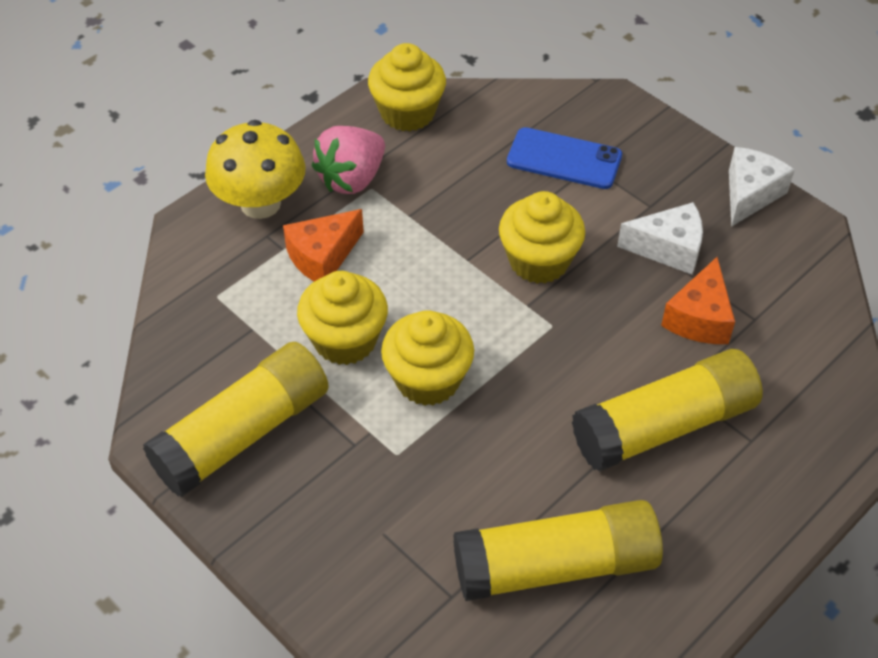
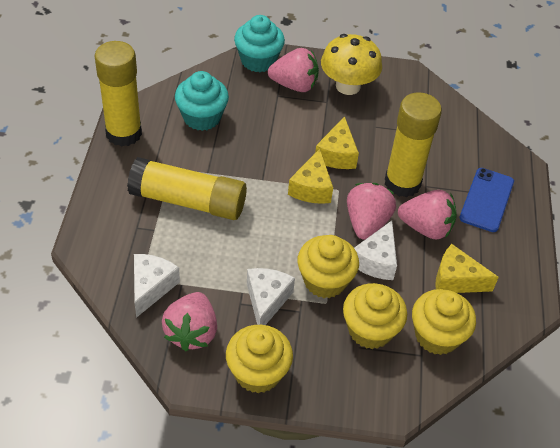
orange cheese: [283,209,364,282] [661,257,735,344] = 2 -> none = 0
pink strawberry: [312,126,385,194] = 1 -> [162,292,217,351] [268,48,319,92] [347,183,396,240] [398,190,457,239] = 4
turquoise cupcake: none = 0 -> [175,71,229,131] [234,15,285,72] = 2
white cheese: [617,202,703,275] [729,147,795,227] = 2 -> [134,254,180,318] [247,268,295,325] [354,221,397,280] = 3
yellow cheese: none = 0 -> [288,149,333,204] [315,116,359,169] [435,244,499,293] = 3

